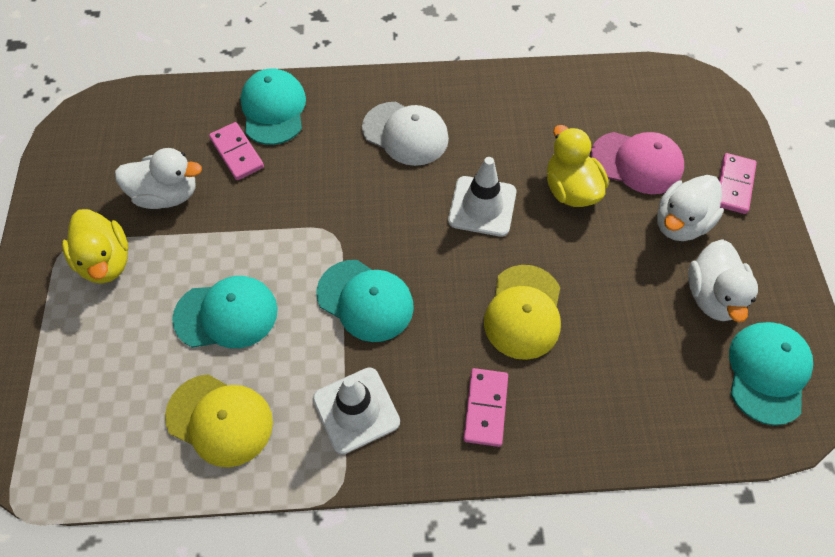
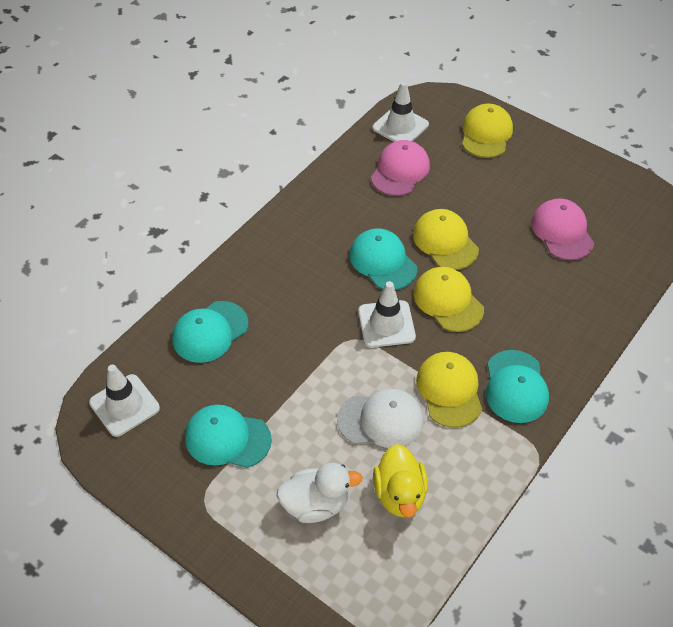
pink cap: [590,132,684,194] = 1 -> [371,140,430,196] [531,198,594,260] = 2
pink domino: [209,122,264,180] [464,368,508,447] [719,153,757,214] = 3 -> none = 0
white duck: [115,148,202,209] [657,175,724,241] [688,239,758,323] = 3 -> [276,463,362,523] = 1
white traffic cone: [313,367,400,454] [448,157,516,237] = 2 -> [89,365,160,437] [358,281,416,348] [373,81,429,142] = 3
yellow cap: [165,374,273,467] [484,265,561,360] = 2 -> [413,209,479,270] [414,267,484,332] [416,352,482,428] [462,104,513,158] = 4
yellow duck: [62,209,128,284] [547,125,608,207] = 2 -> [373,444,428,518] = 1

